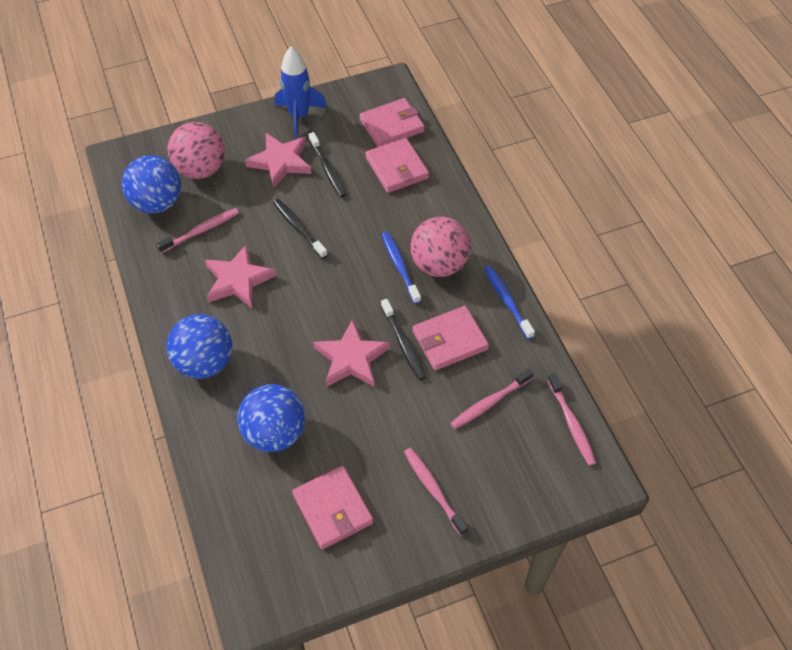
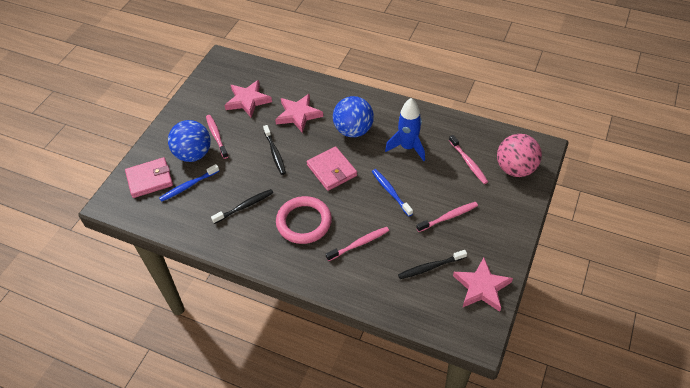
blue ball: [122,155,181,214] [167,314,232,379] [237,384,306,452] = 3 -> [168,120,211,162] [333,96,374,137] = 2
pink ball: [167,122,225,179] [410,217,471,277] = 2 -> [497,134,542,177] = 1
pink ring: none = 0 -> [276,196,332,244] = 1
pink wallet: [292,465,373,549] [359,98,425,147] [365,138,429,193] [412,306,489,371] = 4 -> [125,157,173,198] [307,146,357,191] = 2

